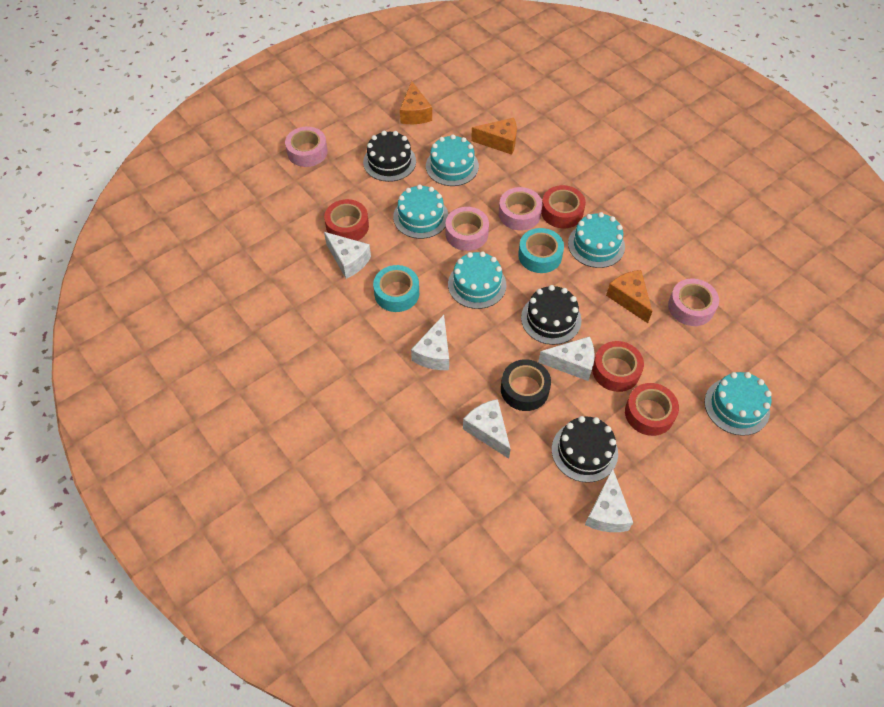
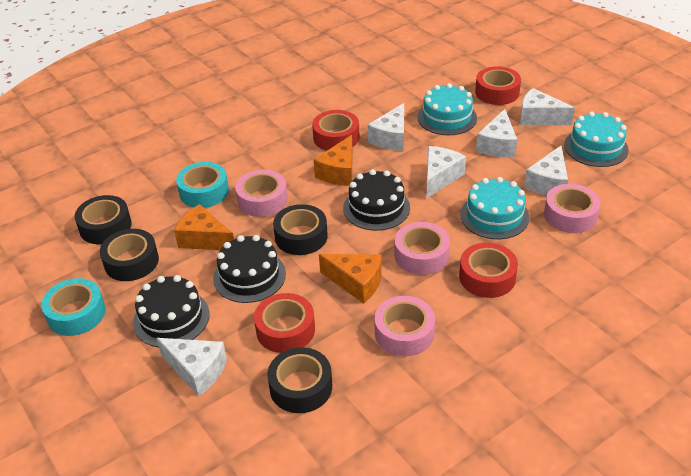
black tape: [501,359,551,411] = 1 -> [75,195,132,244] [100,229,159,281] [267,347,332,413] [273,204,328,255] = 4
turquoise cake: [393,184,449,239] [426,134,479,186] [448,251,506,309] [568,212,625,268] [704,372,772,436] = 5 -> [417,83,477,135] [460,177,529,239] [564,111,629,167] = 3
white cheese: [324,232,371,279] [411,315,449,370] [463,399,511,459] [538,336,595,381] [585,468,633,532] = 5 -> [156,338,227,396] [368,103,404,151] [426,146,466,198] [476,109,517,157] [520,88,575,125] [524,146,568,196] = 6

